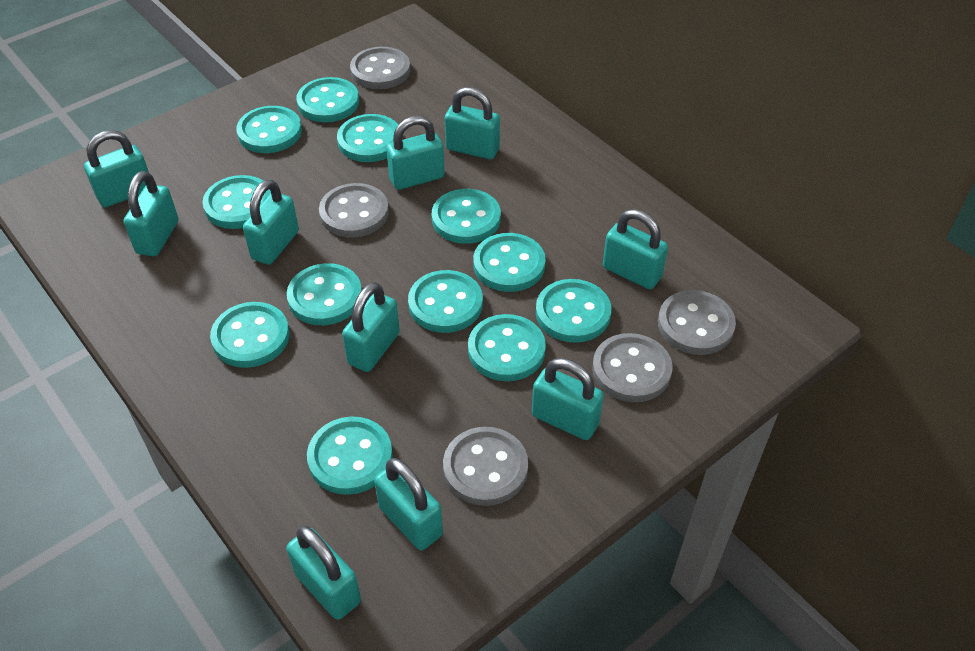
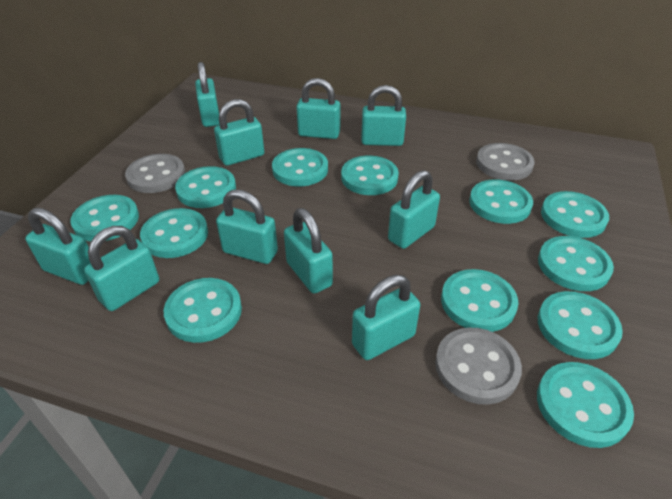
grey button: [319,183,389,238] [350,47,410,89] [443,427,528,506] [592,333,673,402] [658,290,736,355] = 5 -> [125,154,185,193] [435,328,522,405] [476,143,535,181] = 3

